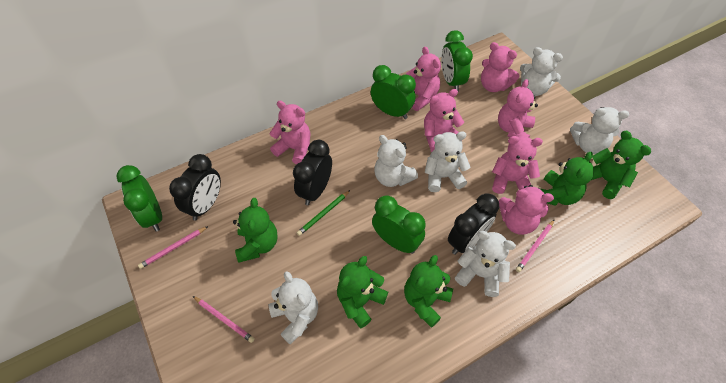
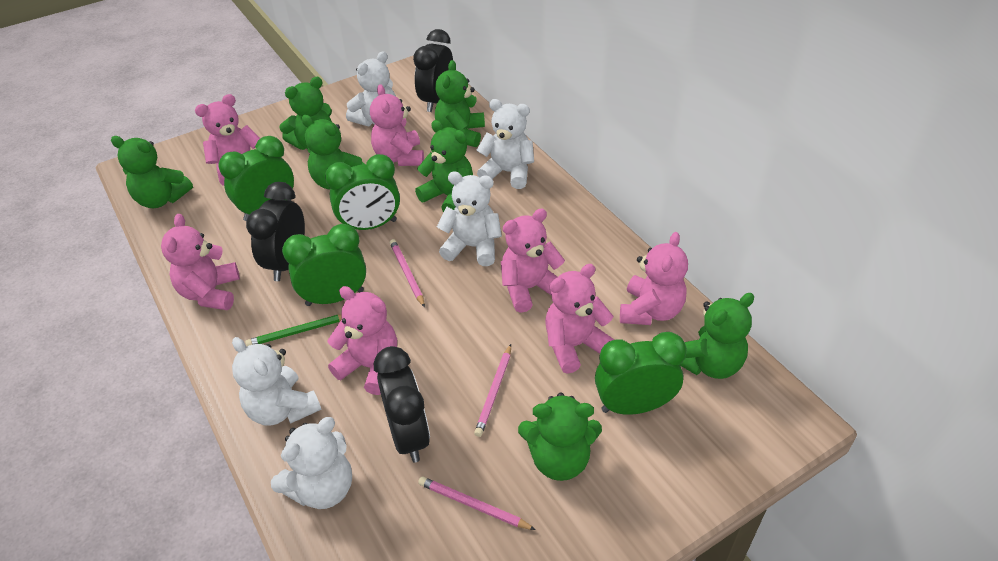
green teddy bear: [233,198,278,263] [337,256,388,328] [404,255,453,328] [540,152,594,206] [591,131,651,199] = 5 -> [111,136,193,208] [279,77,332,150] [301,115,364,189] [415,120,473,212] [435,60,485,147] [518,393,602,481] [680,293,754,379] = 7
white teddy bear: [268,271,318,344] [374,135,418,187] [424,131,470,192] [455,231,516,297] [520,47,563,96] [570,107,629,154] = 6 -> [232,337,321,426] [271,417,352,509] [346,51,396,126] [437,172,502,266] [476,99,534,189] = 5

